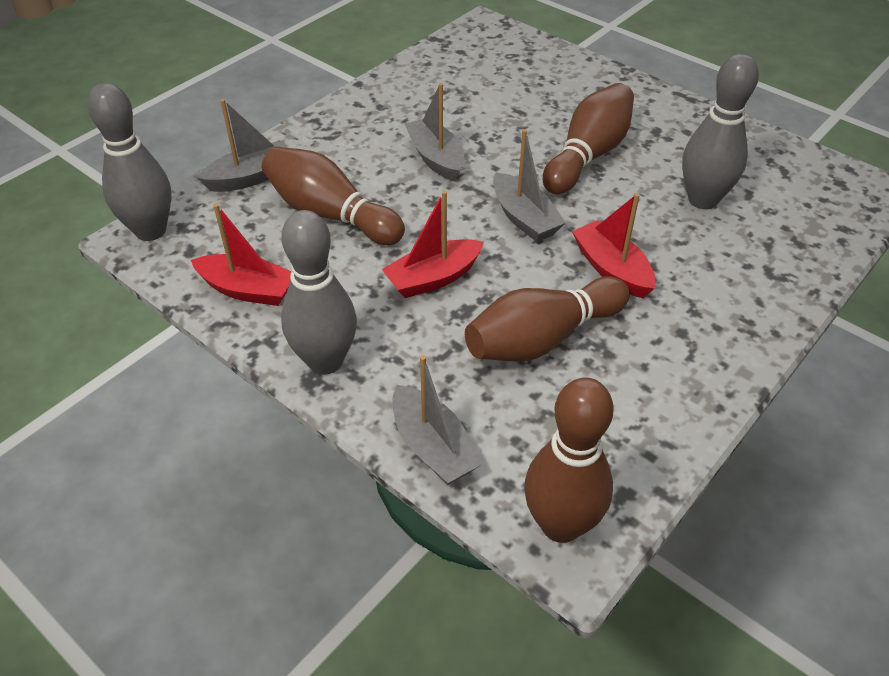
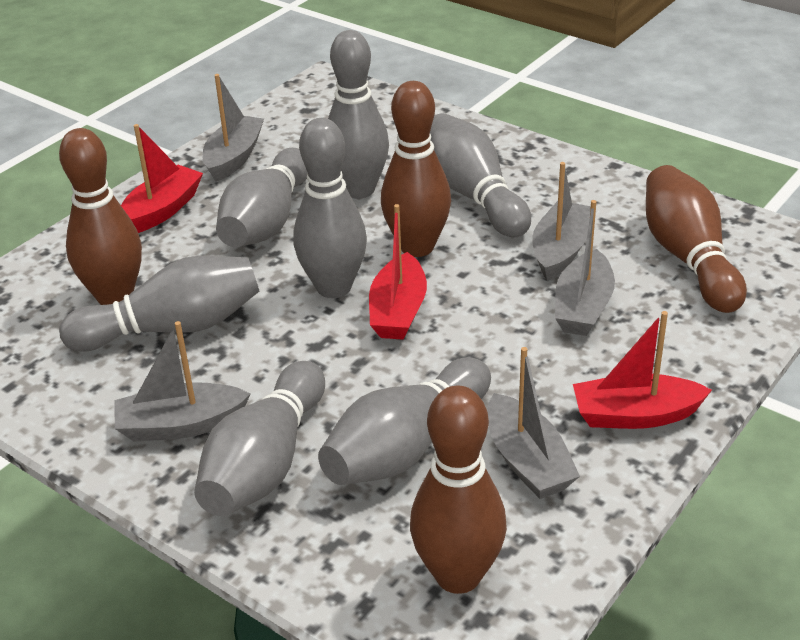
grey boat: [197,99,288,192] [392,355,483,485] [405,83,464,182] [493,129,566,242] = 4 -> [114,321,250,442] [203,74,264,182] [487,347,580,499] [532,162,591,281] [555,200,615,336] = 5
grey bowling pin: [87,83,172,241] [281,210,357,375] [682,53,759,209] = 3 -> [59,255,260,351] [194,361,325,516] [216,148,308,247] [293,118,367,298] [318,357,491,485] [328,30,389,199] [430,113,531,237] = 7

